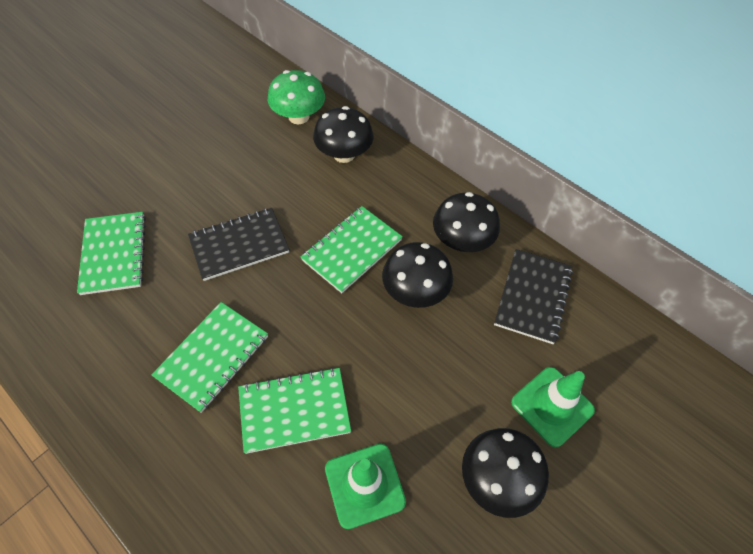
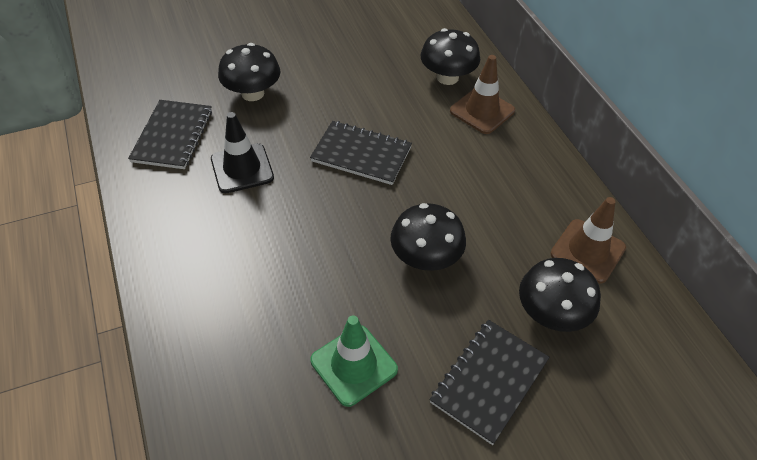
black notebook: [188,208,290,281] [494,249,573,344] = 2 -> [128,100,212,169] [310,121,412,185] [429,320,550,445] = 3
black traffic cone: none = 0 -> [211,112,274,193] = 1
brown traffic cone: none = 0 -> [450,55,515,134] [550,197,626,283] = 2
green mushroom: [268,70,325,124] = 1 -> none = 0
green notebook: [77,212,146,295] [151,302,268,413] [238,367,351,454] [301,206,403,293] = 4 -> none = 0
green traffic cone: [325,444,406,529] [511,367,595,447] = 2 -> [310,315,398,407] = 1

